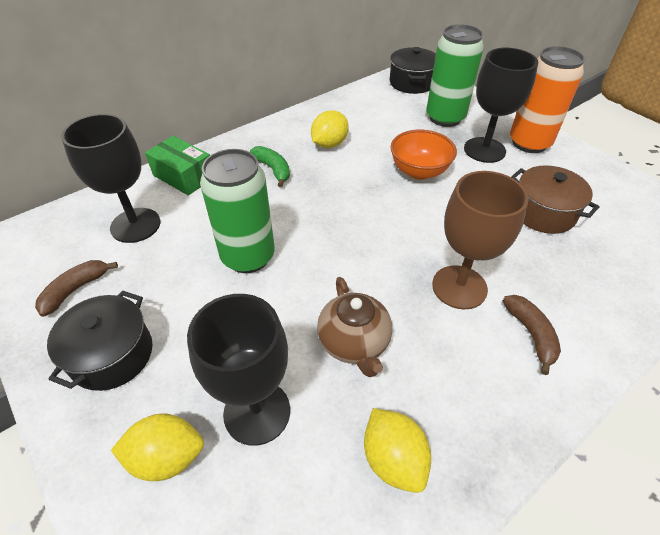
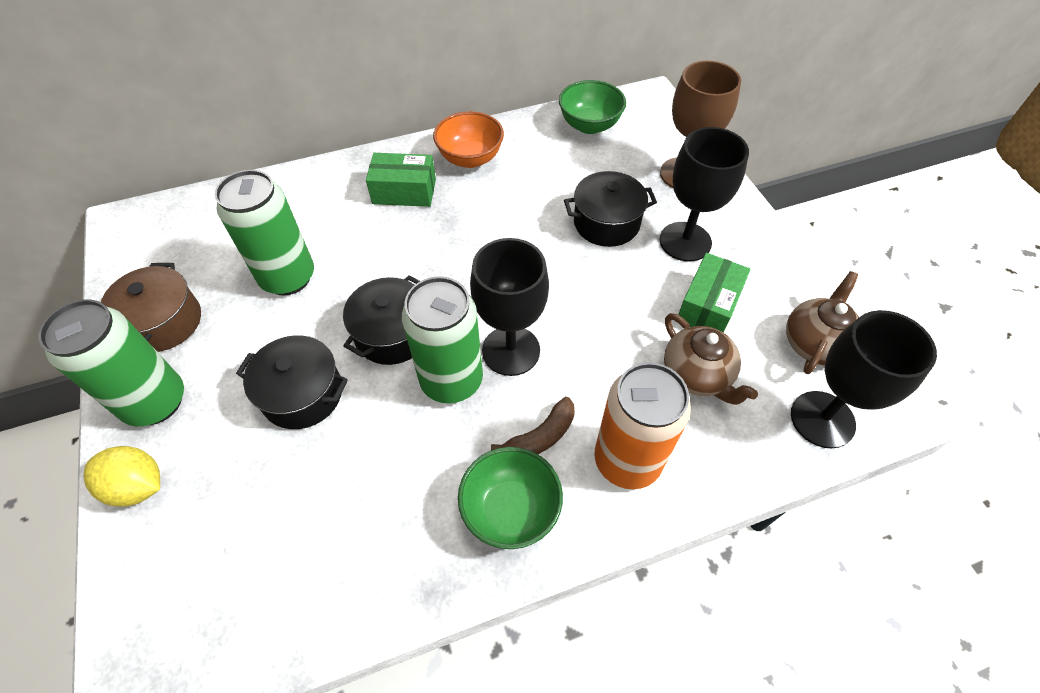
black pot: [47,290,153,391] [390,47,436,94] = 2 -> [236,335,348,429] [343,276,420,365] [564,171,657,247] = 3
brown banana: [35,260,118,317] [503,295,561,375] = 2 -> [491,397,575,454] = 1
brown teapot: [317,277,392,377] = 1 -> [664,313,758,405] [786,271,859,374] = 2
green banana: [250,146,290,187] = 1 -> none = 0
green bowl: none = 0 -> [458,447,563,549] [559,80,626,134] = 2
green box: [145,136,210,195] = 1 -> [366,153,436,207] [678,253,750,333] = 2
green can: [200,149,275,273] [426,24,484,127] = 2 -> [38,299,184,426] [215,170,314,296] [402,276,483,404] = 3
yellow lemon: [111,414,204,481] [311,110,349,148] [364,408,431,493] = 3 -> [84,446,160,507] = 1

